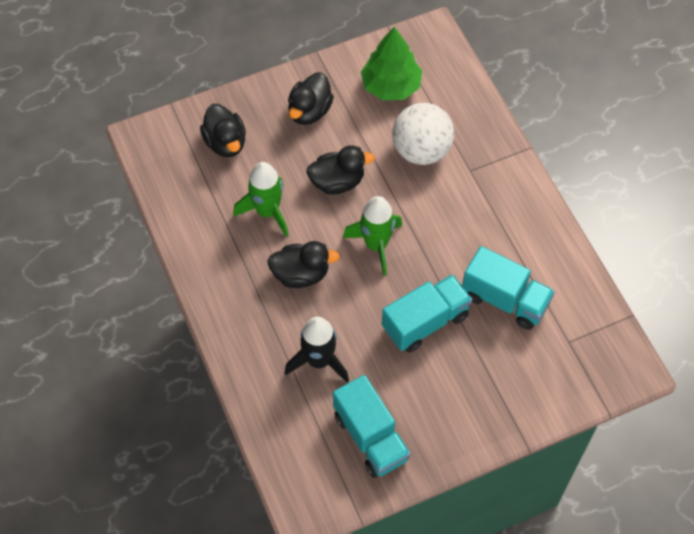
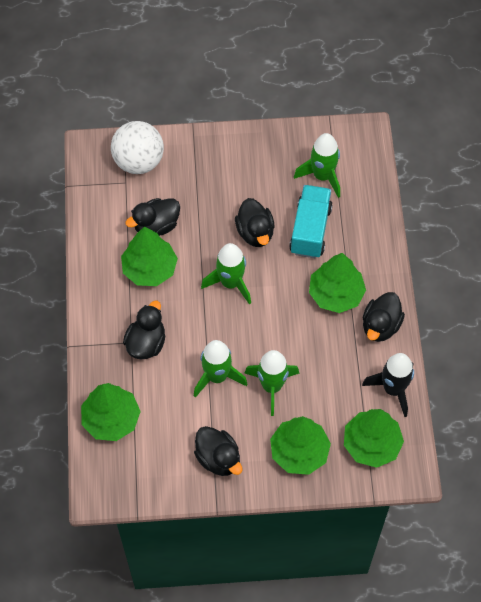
black duck: [200,104,246,157] [267,241,340,288] [288,73,334,125] [306,145,375,195] = 4 -> [123,301,165,359] [125,198,180,236] [194,426,242,476] [235,198,274,247] [362,292,405,342] = 5
green rocket: [233,162,289,237] [343,196,402,276] = 2 -> [194,340,247,398] [201,243,251,305] [245,350,300,416] [294,133,340,198] = 4
green tree: [361,26,422,100] = 1 -> [81,383,141,441] [121,226,178,286] [270,416,331,475] [309,253,366,313] [344,409,404,468] = 5
turquoise truck: [333,375,411,478] [382,274,472,353] [462,246,555,330] = 3 -> [289,185,333,258] = 1

